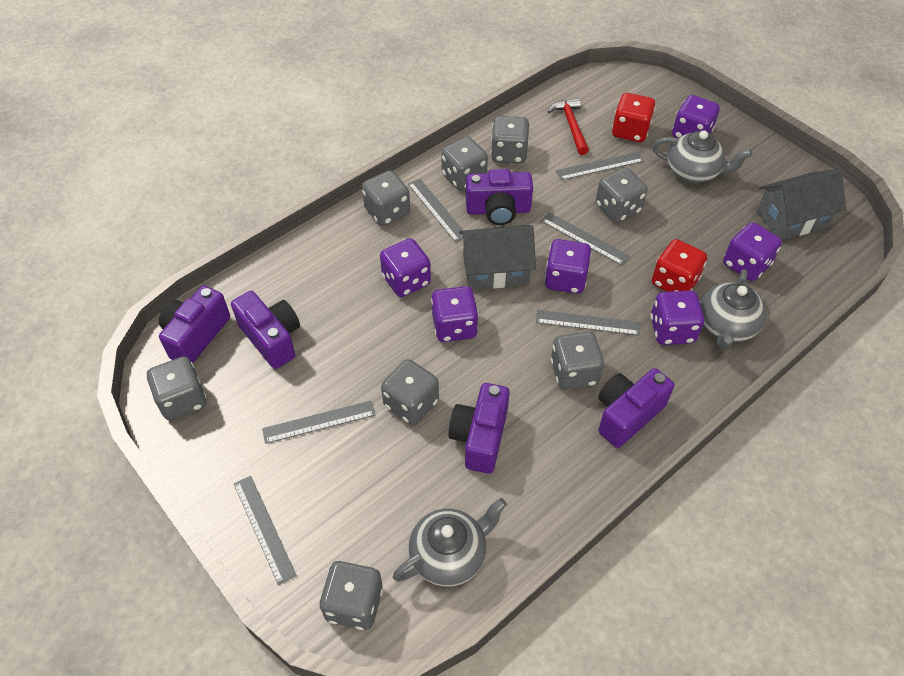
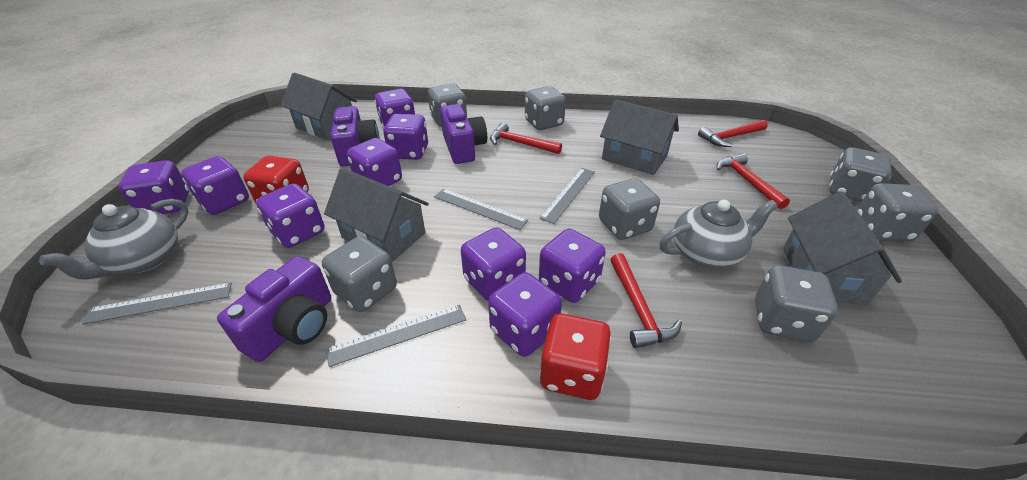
grey dice: [147,357,206,421] [319,561,383,630] [362,171,410,226] [381,359,439,425] [441,137,488,191] [491,116,529,164] [551,332,604,390] [596,168,648,223] = 8 -> [322,236,397,312] [428,84,467,127] [525,86,566,130] [599,178,660,240] [755,265,838,342] [829,147,892,202] [857,183,938,241] = 7
grey house: [459,225,536,290] [757,169,846,240] = 2 -> [281,73,357,141] [324,168,429,262] [600,99,679,175] [783,191,902,305] = 4
grey ruler: [234,476,297,585] [262,401,375,444] [408,179,464,242] [536,310,640,336] [541,212,630,266] [556,152,644,180] = 6 -> [82,283,232,324] [326,305,466,367] [434,189,528,230] [540,168,595,224] = 4
grey teapot: [393,498,507,587] [652,130,752,183] [700,269,767,350] = 3 -> [39,199,188,279] [660,200,778,268] = 2
purple camera: [159,285,230,363] [231,291,300,369] [448,383,510,474] [466,169,533,225] [598,368,674,448] = 5 -> [217,256,331,362] [331,106,380,166] [440,104,487,164] = 3
purple dice: [380,238,431,297] [431,286,479,342] [544,239,592,294] [650,290,705,345] [672,95,720,139] [723,222,782,281] = 6 -> [119,160,189,214] [181,156,249,215] [256,184,325,248] [347,138,402,186] [375,89,415,128] [383,114,428,160] [461,227,526,300] [488,272,562,357] [539,229,606,303] = 9
red hammer: [548,98,589,155] = 1 -> [490,123,562,154] [610,253,682,348] [698,120,768,147] [717,153,790,209] = 4

